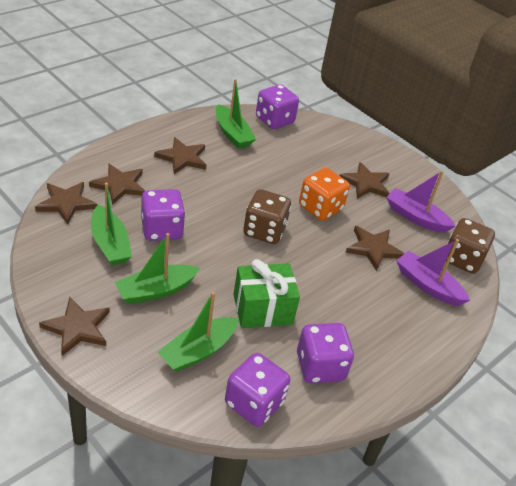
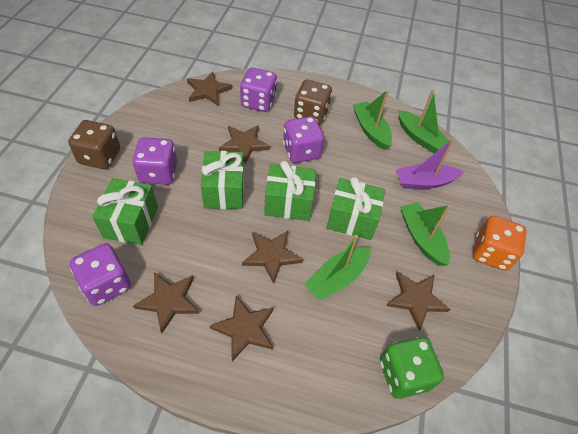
green dice: none = 0 -> [380,337,444,399] = 1
green gift: [234,259,300,328] = 1 -> [92,178,158,245] [201,151,244,209] [264,161,316,221] [327,177,385,240] = 4
purple boat: [386,171,456,233] [396,239,470,306] = 2 -> [396,139,464,189] = 1

